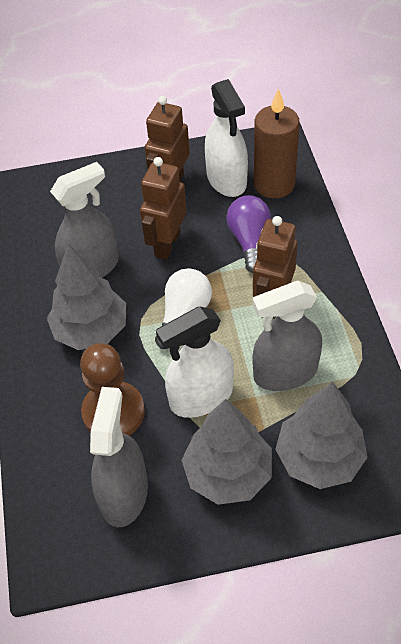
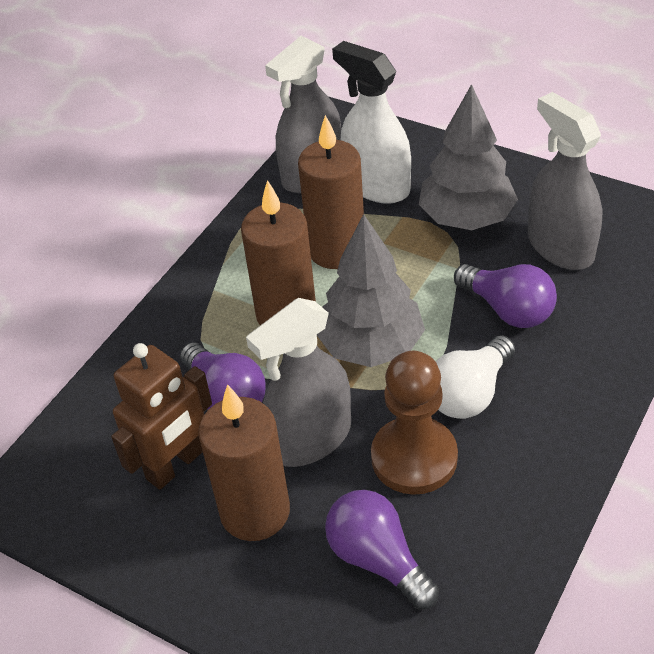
brown candle: [254,88,300,198] = 1 -> [198,384,290,541] [241,180,316,325] [298,115,364,269] = 3
brown robot: [140,157,187,260] [145,96,190,181] [253,216,298,319] = 3 -> [111,343,212,490] = 1
grey tree: [47,244,126,350] [182,399,272,505] [275,382,368,489] = 3 -> [317,214,425,367] [419,84,518,230] = 2
purple light bulb: [226,195,271,273] = 1 -> [180,343,266,410] [325,490,439,609] [454,264,557,328] = 3
white spray bottle: [156,307,234,418] [205,79,248,197] = 2 -> [332,41,411,204] = 1

